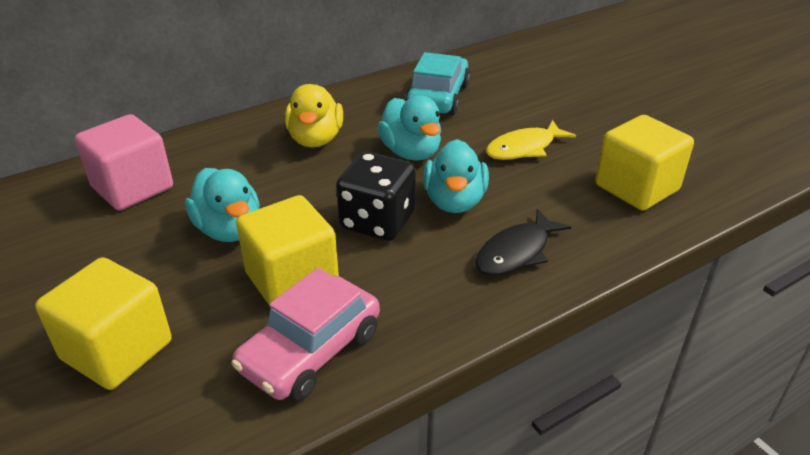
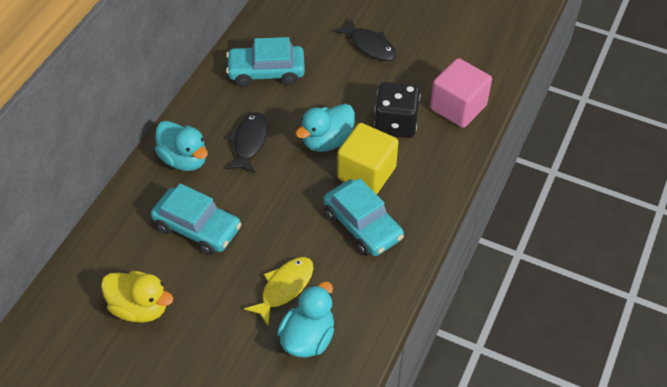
black fish: [475,209,571,275] = 1 -> [227,112,268,173] [335,19,396,61] = 2
pink car: [231,268,380,401] = 1 -> none = 0
turquoise car: [405,52,470,115] = 1 -> [151,183,242,255] [226,37,305,87] [323,178,404,256] = 3
yellow cube: [35,257,172,390] [236,195,339,305] [595,115,694,211] = 3 -> [337,123,399,194] = 1

